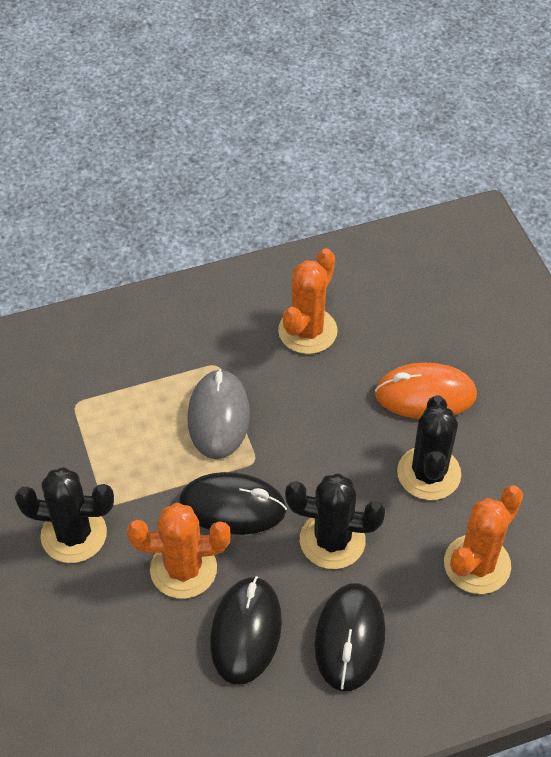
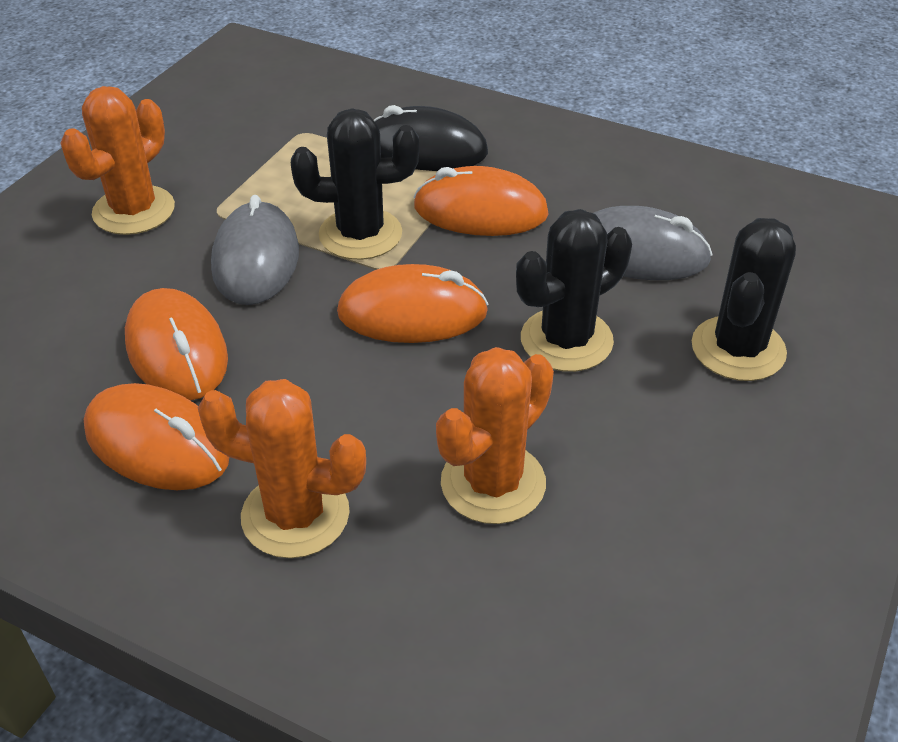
black mouse: [179,472,287,535] [210,576,282,685] [315,583,386,691] = 3 -> [374,105,488,171] = 1
grey mouse: [188,369,250,459] = 1 -> [211,195,299,305] [594,206,712,280] = 2
orange mouse: [375,363,477,419] = 1 -> [84,383,229,490] [125,288,228,400] [337,264,489,343] [413,166,548,236] = 4

